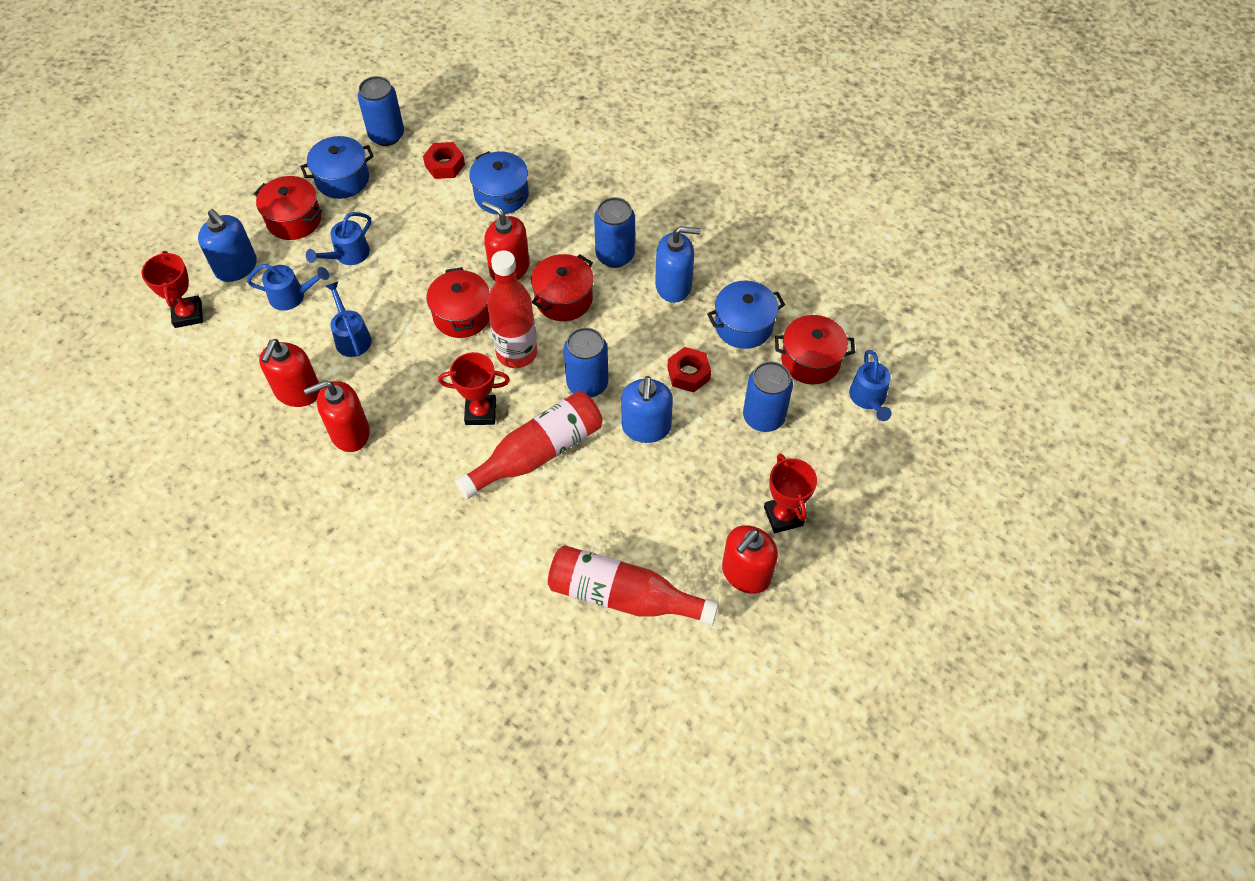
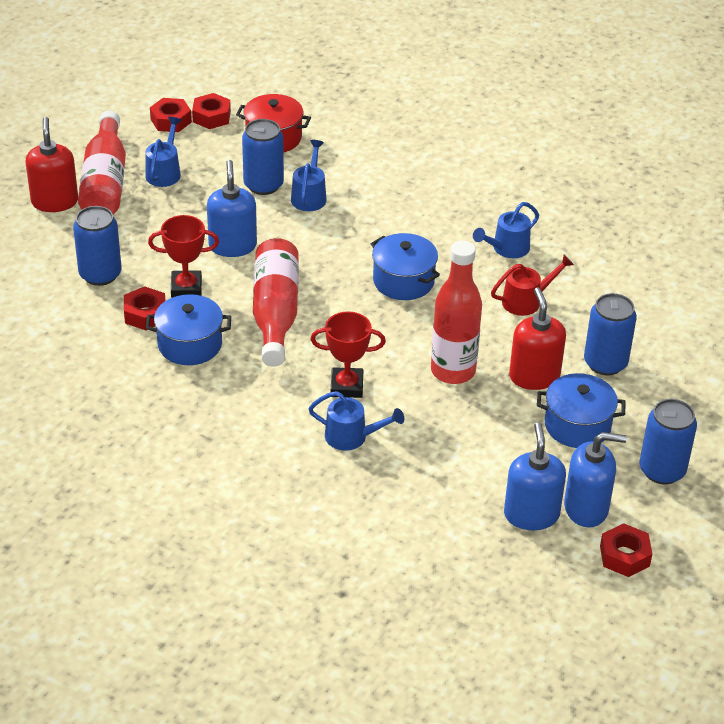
red nut: [423,142,465,179] [667,347,711,392] = 2 -> [124,286,166,330] [150,98,192,132] [192,93,231,129] [600,523,652,577] = 4
red pot: [254,176,322,240] [427,267,490,338] [531,254,594,321] [775,315,855,385] = 4 -> [236,94,311,152] = 1
red soap dispenser: [259,339,320,407] [304,381,370,452] [482,201,529,281] [722,525,778,594] = 4 -> [25,117,78,212] [509,287,566,390] = 2
red trophy: [141,251,203,328] [438,352,510,425] [764,454,817,533] = 3 -> [148,215,219,298] [311,312,386,398] = 2
red watering can: none = 0 -> [491,255,574,316] = 1

